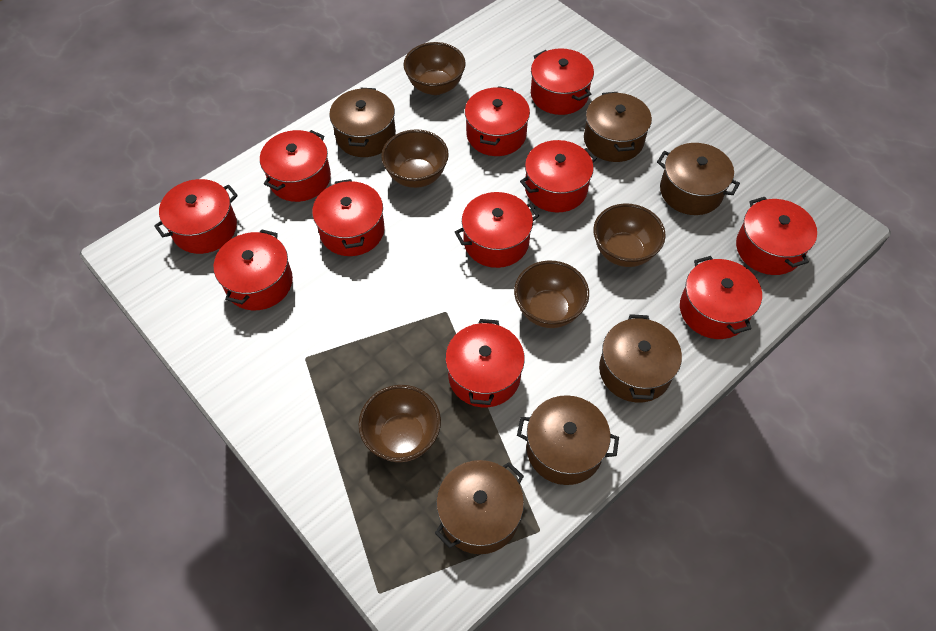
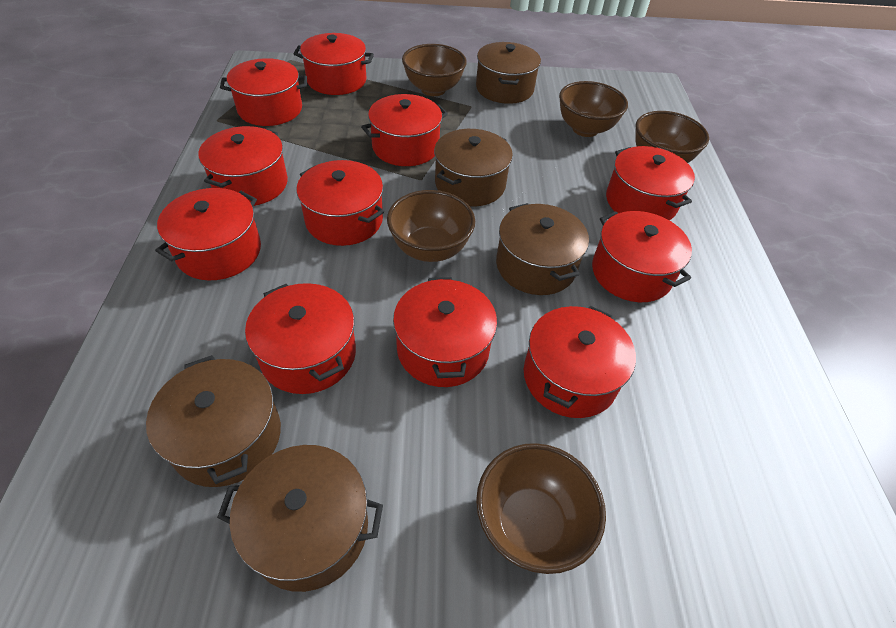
brown pot: [329,88,396,157] [435,460,524,554] [517,395,619,485] [584,92,652,162] [599,314,682,403] [657,143,740,215] = 6 -> [146,355,281,487] [217,445,383,592] [434,129,513,206] [476,42,541,104] [496,203,589,295] = 5

